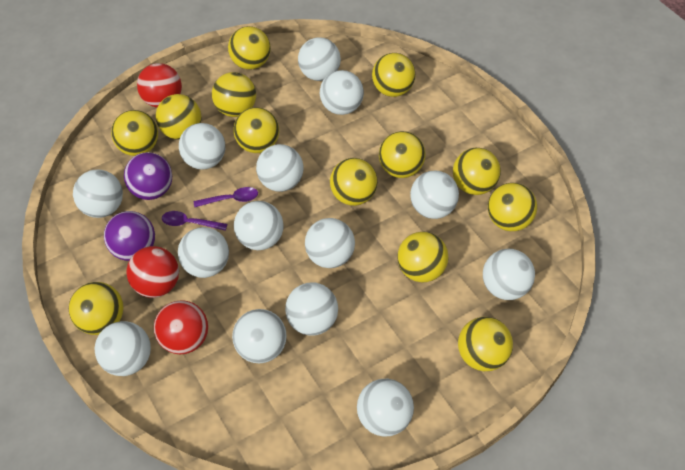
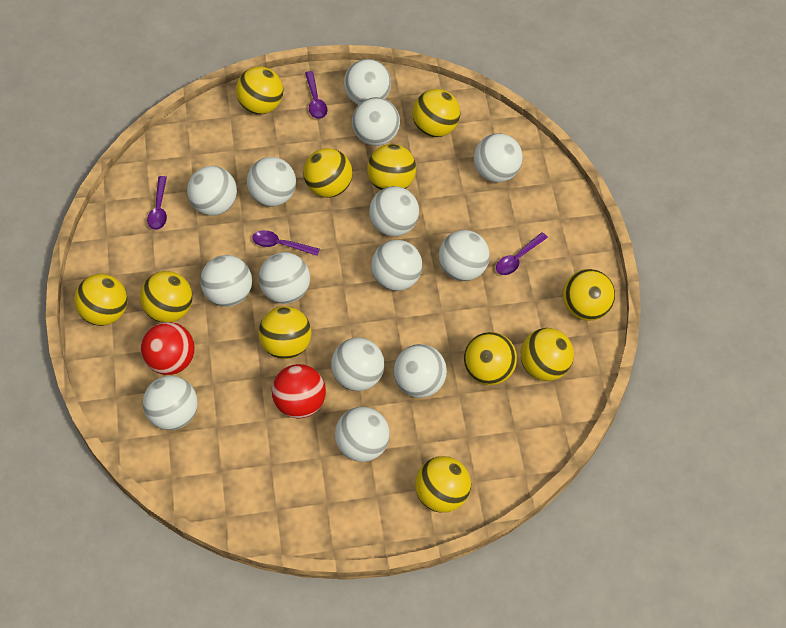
purple ball: [104,211,155,261] [124,152,172,200] = 2 -> none = 0
purple spoon: [162,211,227,231] [194,187,258,207] = 2 -> [147,176,167,230] [252,230,320,256] [305,71,328,119] [496,232,548,275] = 4
red ball: [126,246,179,298] [137,63,182,107] [154,300,208,354] = 3 -> [141,322,195,375] [272,364,326,418] = 2
yellow ball: [69,282,123,335] [111,110,158,156] [156,94,201,140] [212,72,256,117] [228,26,271,70] [233,107,279,153] [330,158,378,206] [372,53,416,97] [379,131,426,178] [397,232,448,282] [453,148,501,195] [458,317,513,371] [488,183,537,231] = 13 -> [74,274,127,326] [140,271,192,322] [236,67,283,114] [259,306,311,359] [303,148,353,198] [367,144,416,190] [412,89,460,137] [415,456,471,513] [464,332,517,385] [521,328,574,381] [563,269,615,321] = 11

